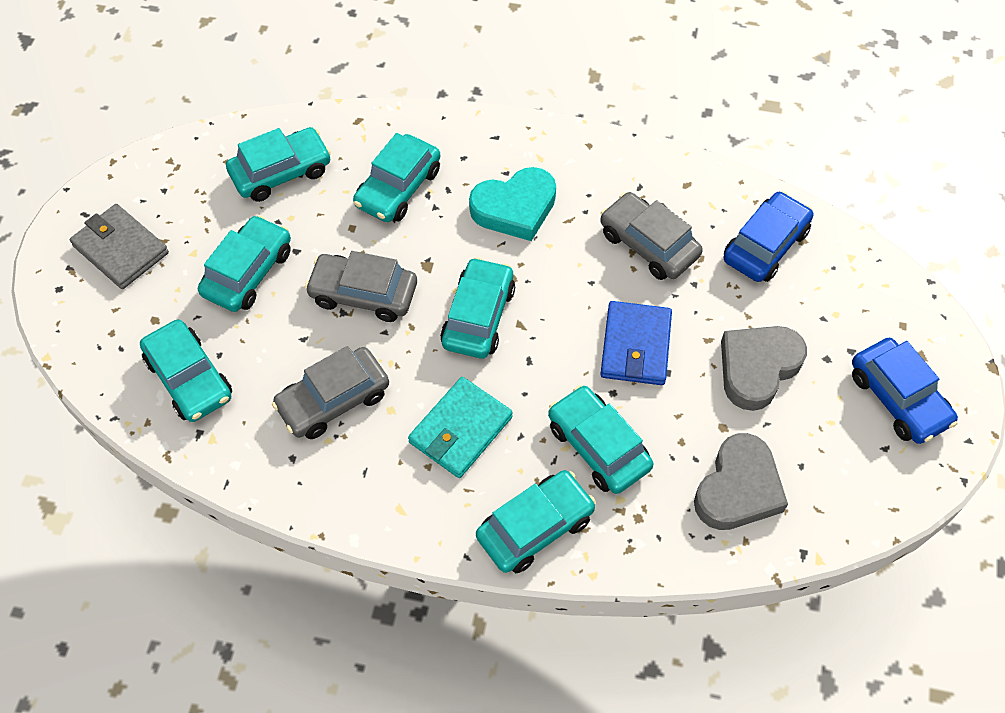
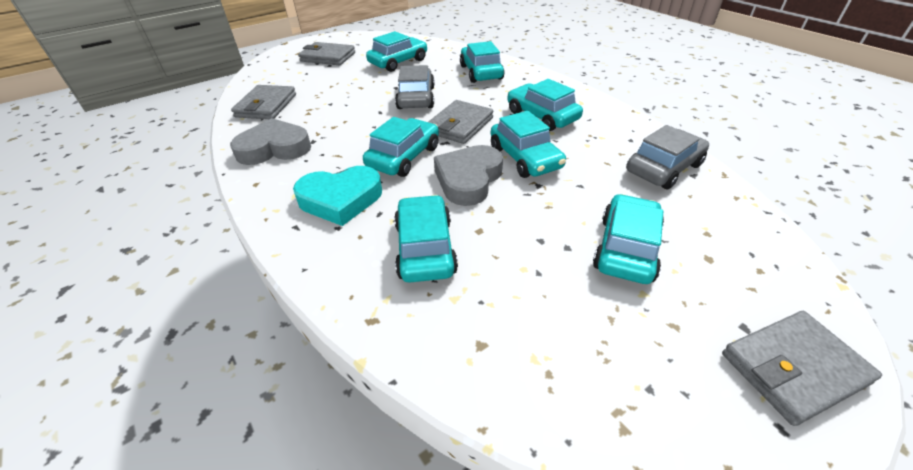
blue car: [724,191,813,282] [852,338,958,444] = 2 -> none = 0
blue wallet: [600,301,672,385] = 1 -> none = 0
grey car: [272,346,389,439] [305,251,417,322] [600,192,703,280] = 3 -> [395,65,435,109] [626,125,709,189] = 2
grey wallet: [70,204,169,289] = 1 -> [231,85,296,119] [298,42,355,65] [428,100,493,144] [722,311,882,426] = 4
turquoise wallet: [408,377,513,478] = 1 -> none = 0

